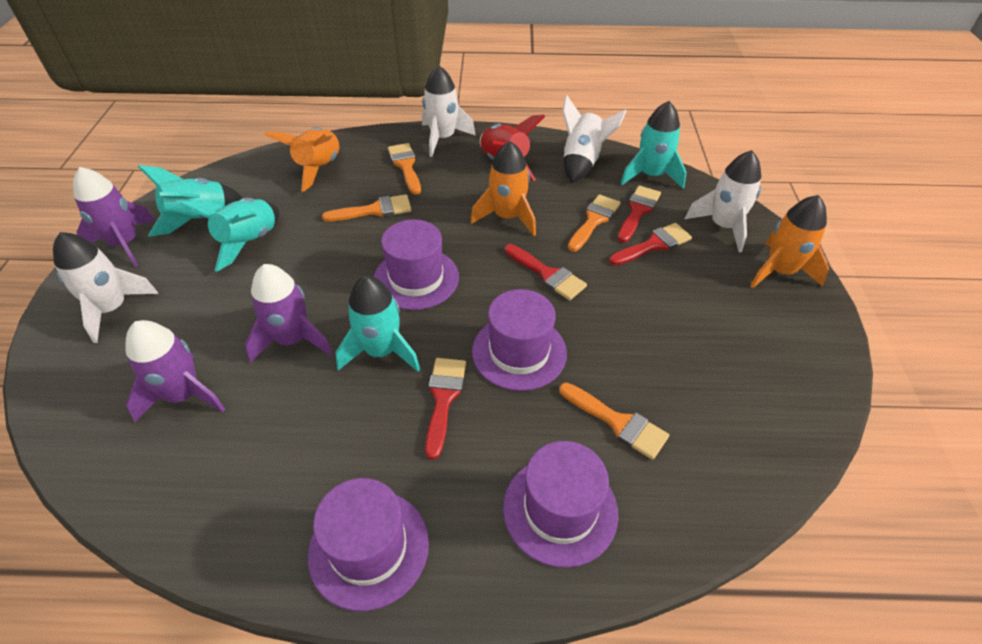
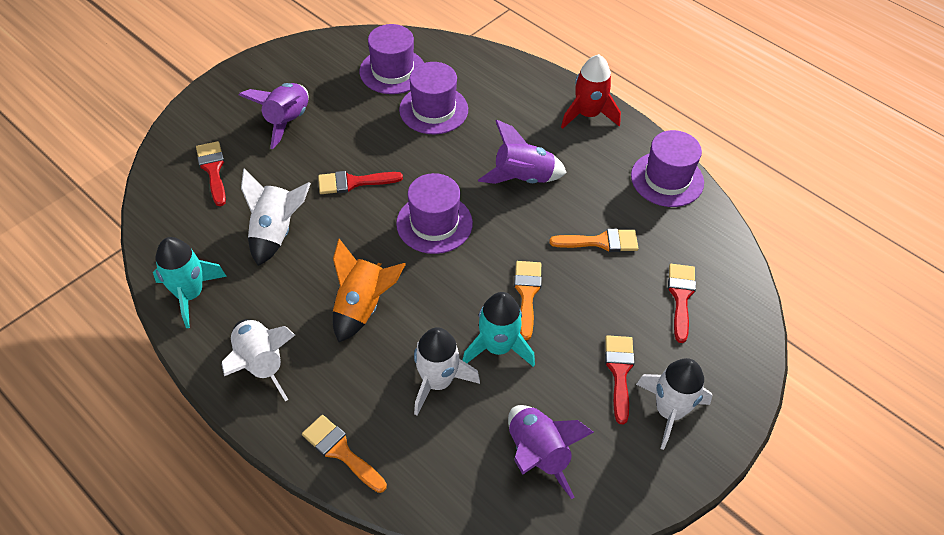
orange brush: [322,194,411,222] [388,143,421,195] [559,383,669,460] [568,194,621,252] = 4 -> [302,415,387,493] [514,261,542,340] [549,229,638,252] = 3
orange rocket: [265,127,340,192] [470,141,536,236] [750,195,829,288] = 3 -> [333,239,406,342] = 1
turquoise rocket: [138,165,242,237] [180,198,279,271] [336,276,420,372] [620,101,686,189] = 4 -> [153,237,227,328] [462,292,535,367] = 2

